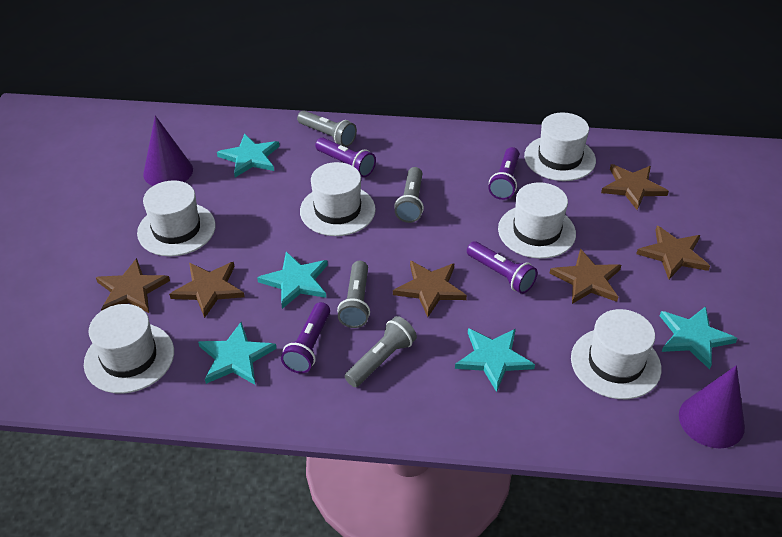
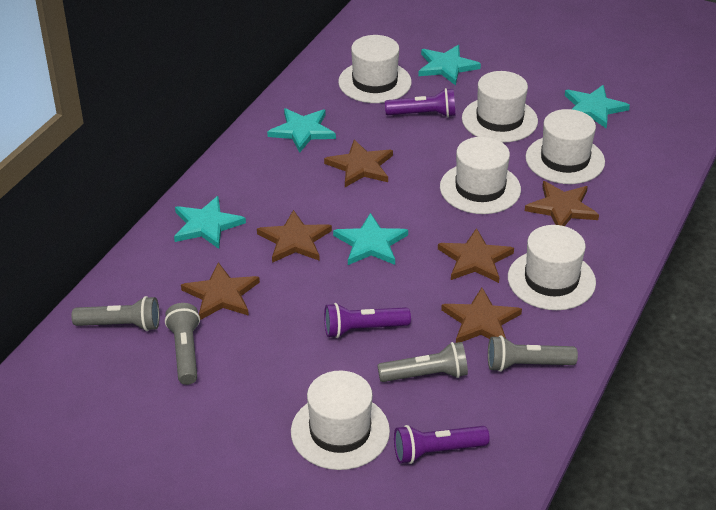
purple cone: [143,116,193,186] [679,365,745,449] = 2 -> none = 0
purple flashlight: [281,302,330,374] [315,137,376,177] [467,241,538,294] [488,147,519,200] = 4 -> [324,303,411,338] [385,88,455,117] [394,425,490,464] = 3

